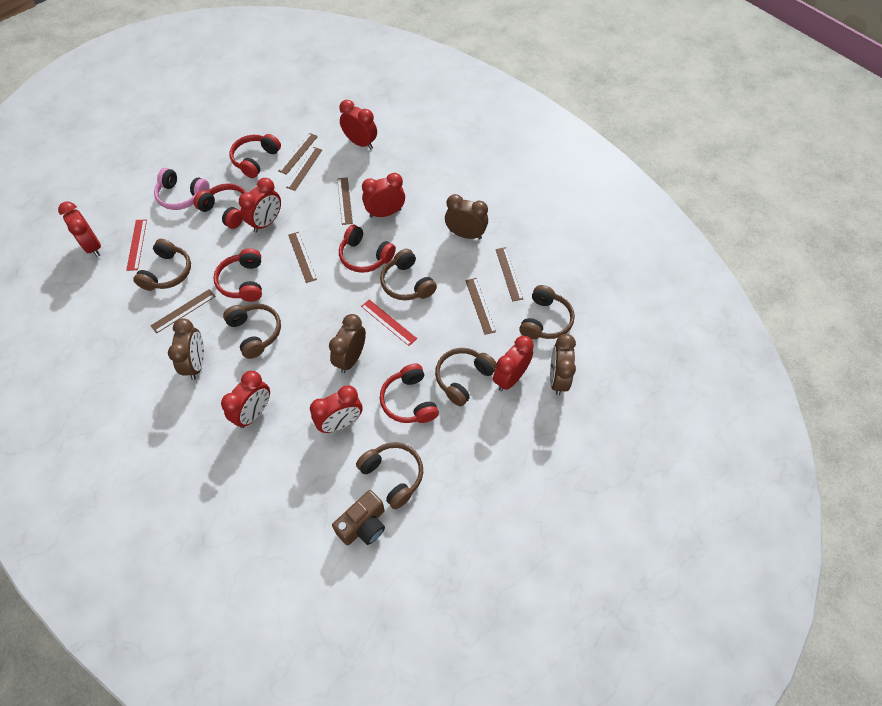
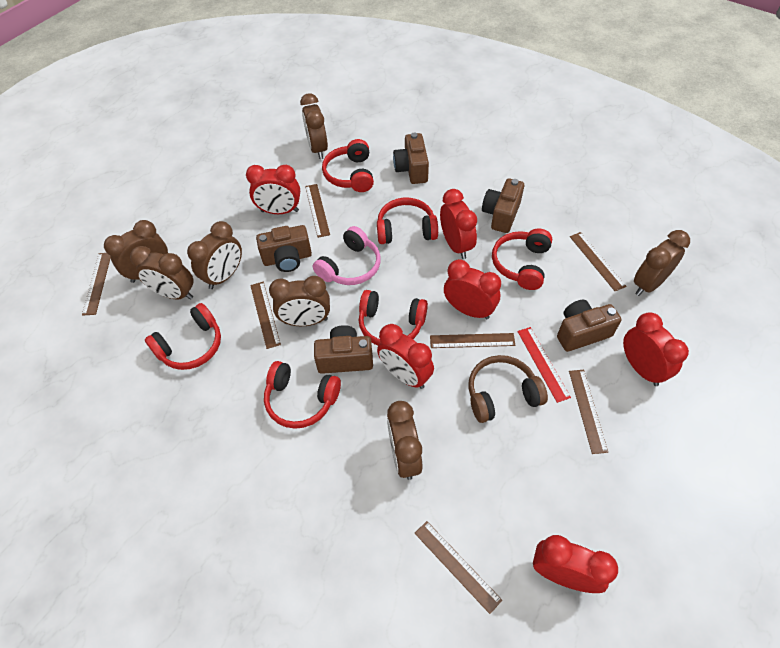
brown camera: [332,490,385,545] = 1 -> [256,225,312,272] [314,325,373,374] [393,132,429,184] [482,178,524,233] [557,300,621,352] = 5
brown clock: [168,318,204,380] [329,314,366,373] [445,194,488,240] [550,334,576,395] = 4 -> [104,220,168,283] [130,246,193,300] [187,221,242,289] [269,276,330,326] [300,93,328,159] [387,401,422,480] [634,230,690,296] = 7
brown headphones: [133,239,191,291] [223,303,281,359] [356,442,423,509] [380,249,437,300] [435,348,497,407] [519,285,575,339] = 6 -> [468,355,548,423] = 1
red clock: [58,201,101,257] [221,371,270,428] [239,178,281,233] [310,385,363,433] [339,100,377,149] [362,173,405,218] [493,336,534,391] = 7 -> [246,165,300,214] [377,324,434,389] [440,189,477,259] [444,259,501,319] [533,535,618,593] [623,312,689,386] = 6
red headphones: [194,183,247,229] [213,248,262,302] [229,134,281,178] [339,225,396,273] [380,363,439,423] = 5 -> [145,303,221,370] [264,361,341,429] [322,139,374,192] [359,290,428,345] [377,198,438,244] [492,228,552,290] = 6
red ruler: [126,219,147,271] [361,299,417,346] = 2 -> [517,327,571,403] = 1

